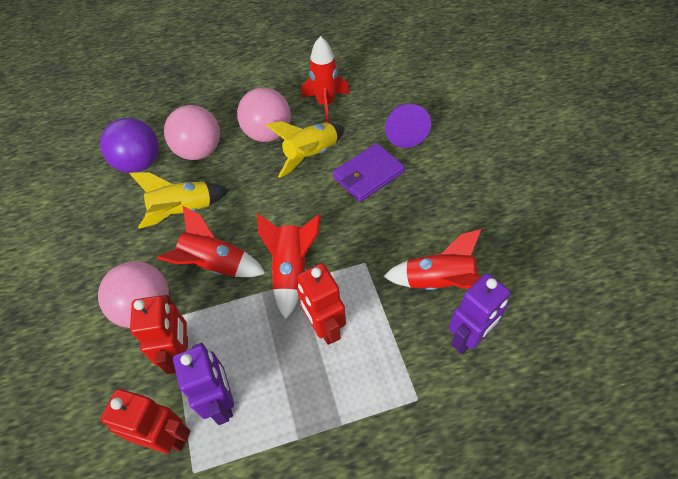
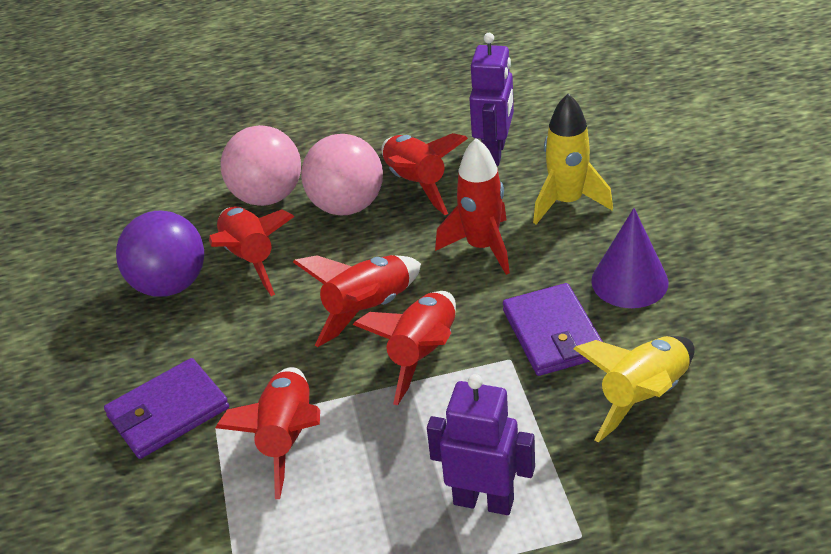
pink ball: [98,261,169,328] [164,105,220,160] [237,87,291,142] = 3 -> [221,125,301,206] [301,134,383,215] = 2
purple wallet: [333,143,405,202] = 1 -> [104,358,229,459] [503,283,603,376] = 2
red robot: [101,389,190,453] [130,295,188,374] [297,263,346,345] = 3 -> none = 0
red rocket: [157,206,266,277] [257,214,321,319] [301,36,350,123] [383,229,482,290] = 4 -> [209,207,294,296] [215,367,320,499] [293,255,421,347] [353,291,456,405] [382,133,468,215] [435,138,510,275] = 6

